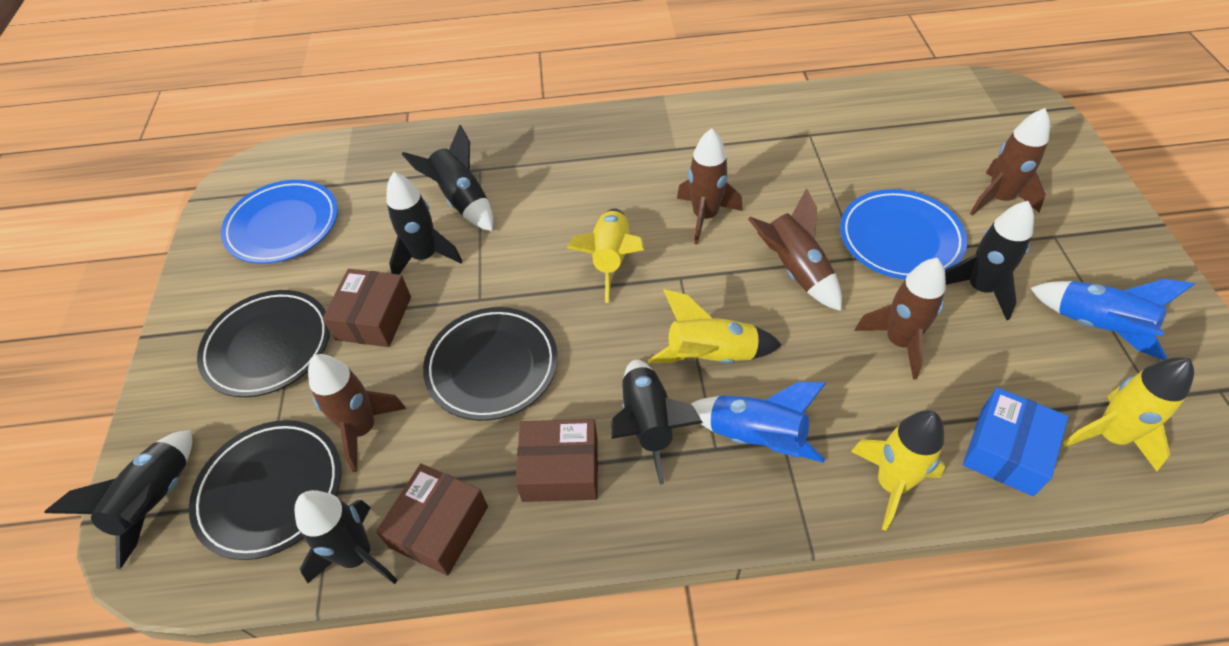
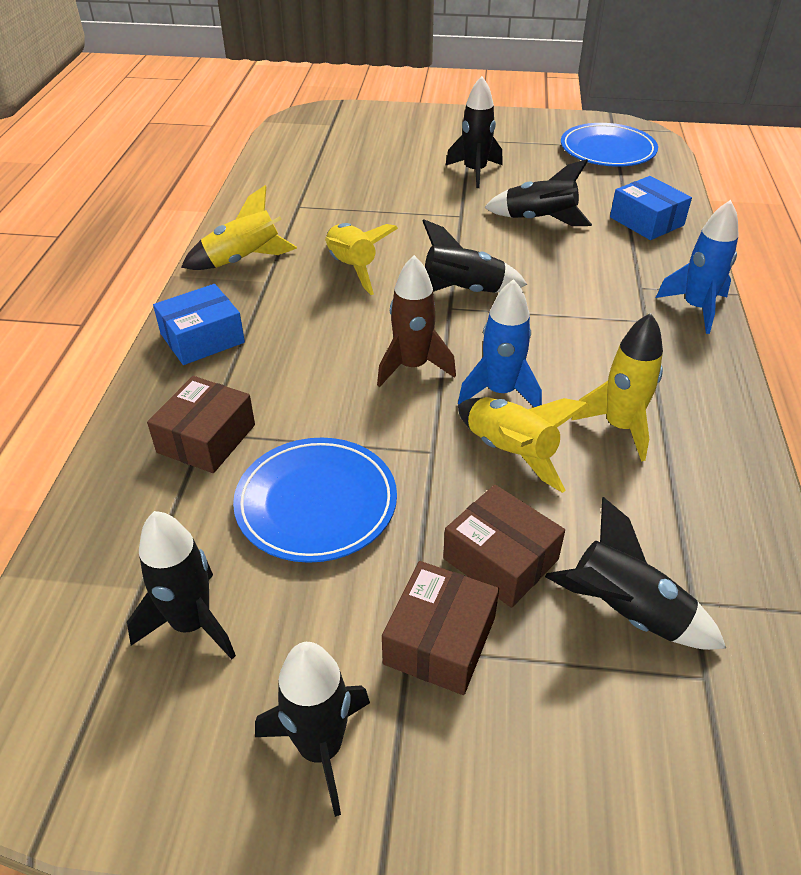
black plate: [189,420,341,560] [197,290,330,397] [423,307,558,421] = 3 -> none = 0
blue box: [963,388,1068,496] = 1 -> [153,284,245,365] [610,176,692,240] = 2
brown rocket: [308,354,406,472] [677,128,743,245] [748,188,842,311] [855,258,946,380] [970,108,1050,215] = 5 -> [377,255,456,387] = 1

